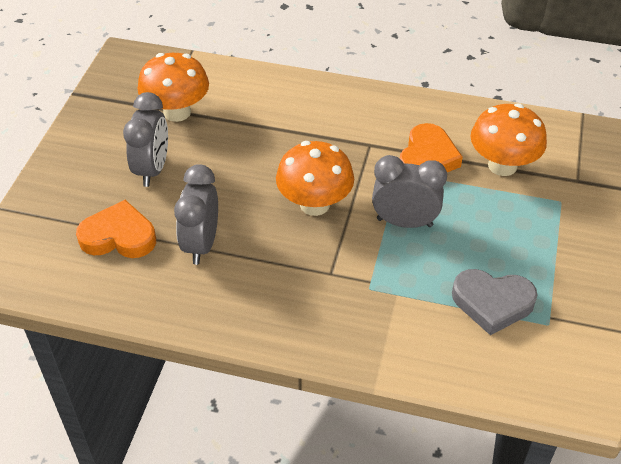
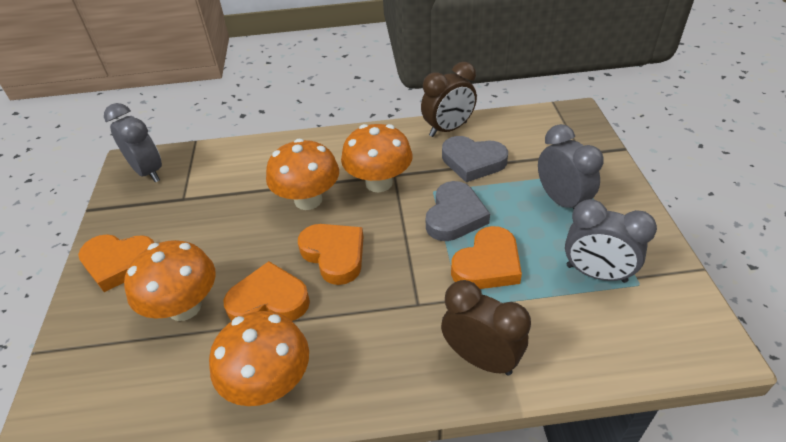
brown clock: none = 0 -> [421,62,477,137] [441,280,531,376] = 2
grey heart: [452,269,538,335] = 1 -> [426,181,490,241] [442,136,508,182] = 2
orange heart: [76,200,156,258] [400,123,463,172] = 2 -> [78,234,154,292] [223,261,310,321] [298,224,363,285] [451,226,522,289] = 4
orange mushroom: [138,53,209,122] [276,141,354,216] [471,103,547,176] = 3 -> [124,240,216,321] [209,311,309,406] [266,139,339,210] [341,124,413,192] = 4

